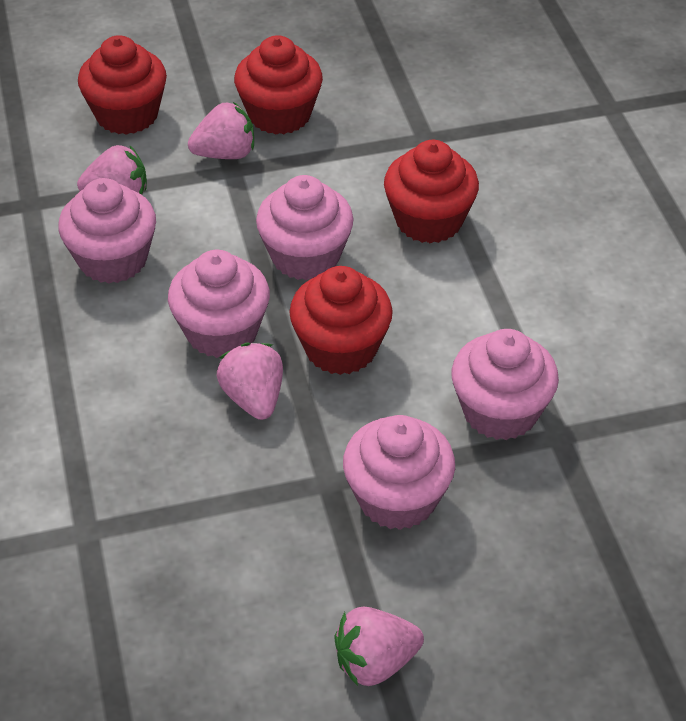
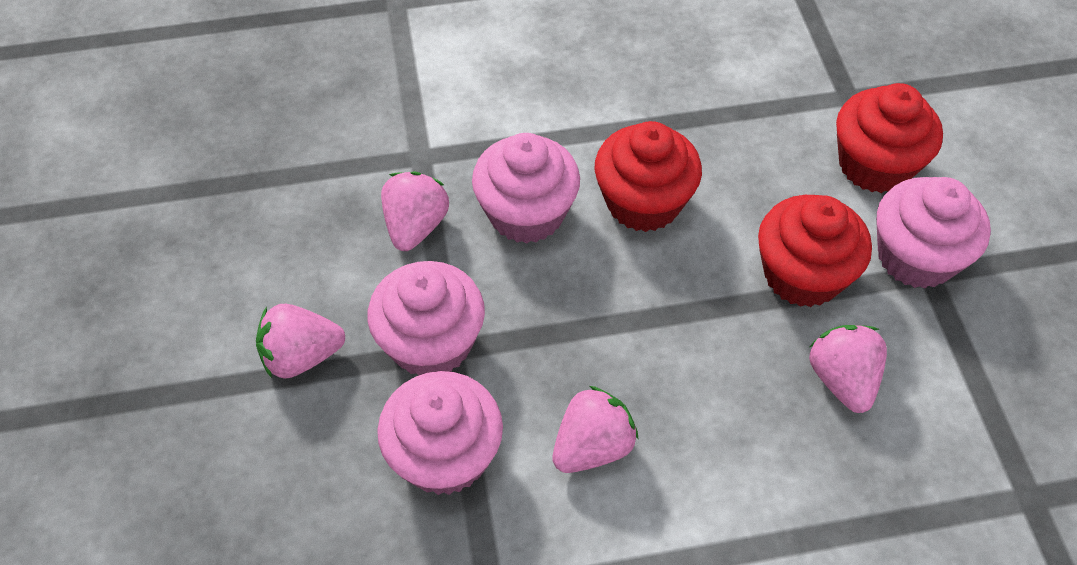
pink cupcake: [58,178,156,283] [168,250,270,358] [256,175,354,280] [343,415,455,530] [451,329,559,440] = 5 -> [367,261,485,376] [377,371,503,495] [472,133,580,244] [876,177,991,289] = 4
red cupcake: [78,35,167,135] [234,35,323,134] [289,266,393,375] [384,140,479,243] = 4 -> [594,121,702,232] [758,195,872,307] [836,83,943,193] = 3

